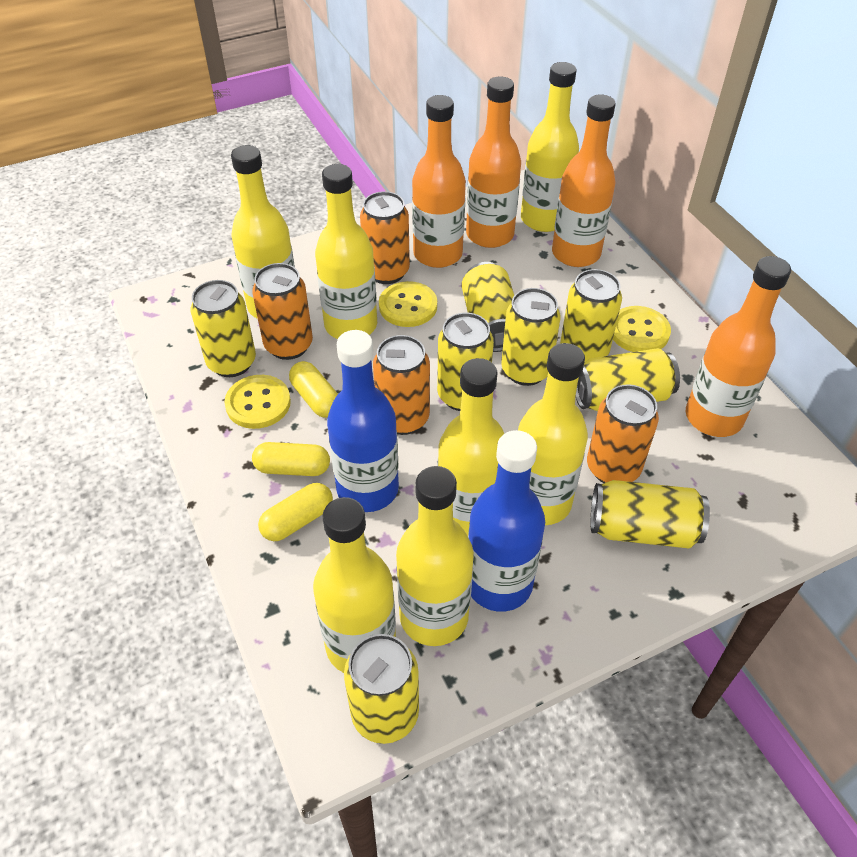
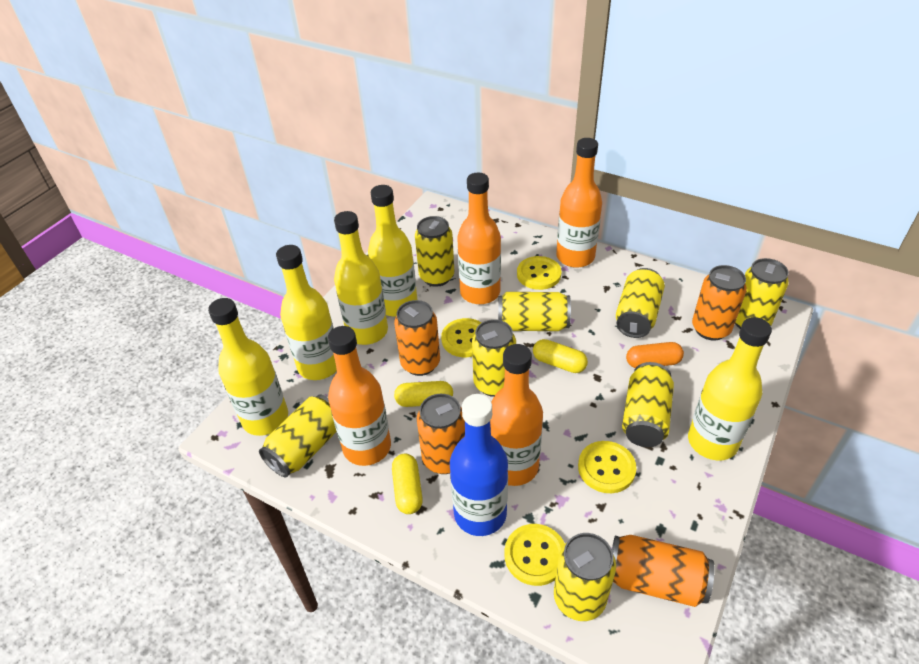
blue bottle: [327,330,399,512] [468,430,545,612] = 2 -> [450,394,508,536] = 1
orange capsule: none = 0 -> [626,342,684,368] = 1
yellow bottle: [231,145,295,319] [313,497,396,673] [315,164,377,339] [396,466,474,646] [438,358,504,536] [518,343,588,525] [521,62,579,232] = 7 -> [208,298,288,436] [276,245,337,380] [334,211,388,345] [368,185,417,317] [688,317,772,460] = 5
yellow button: [224,375,291,429] [379,281,437,327] [613,306,671,352] = 3 -> [441,318,482,357] [504,524,565,586] [517,256,561,290] [578,441,637,493] = 4

